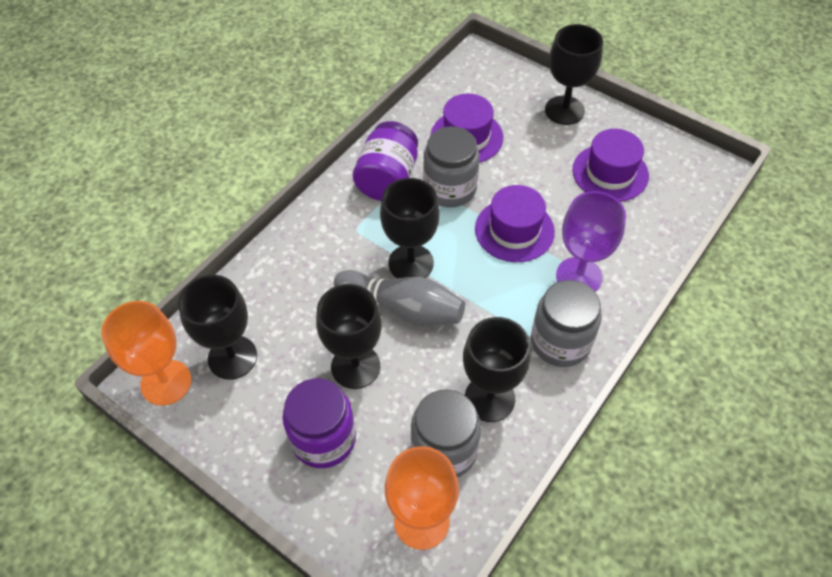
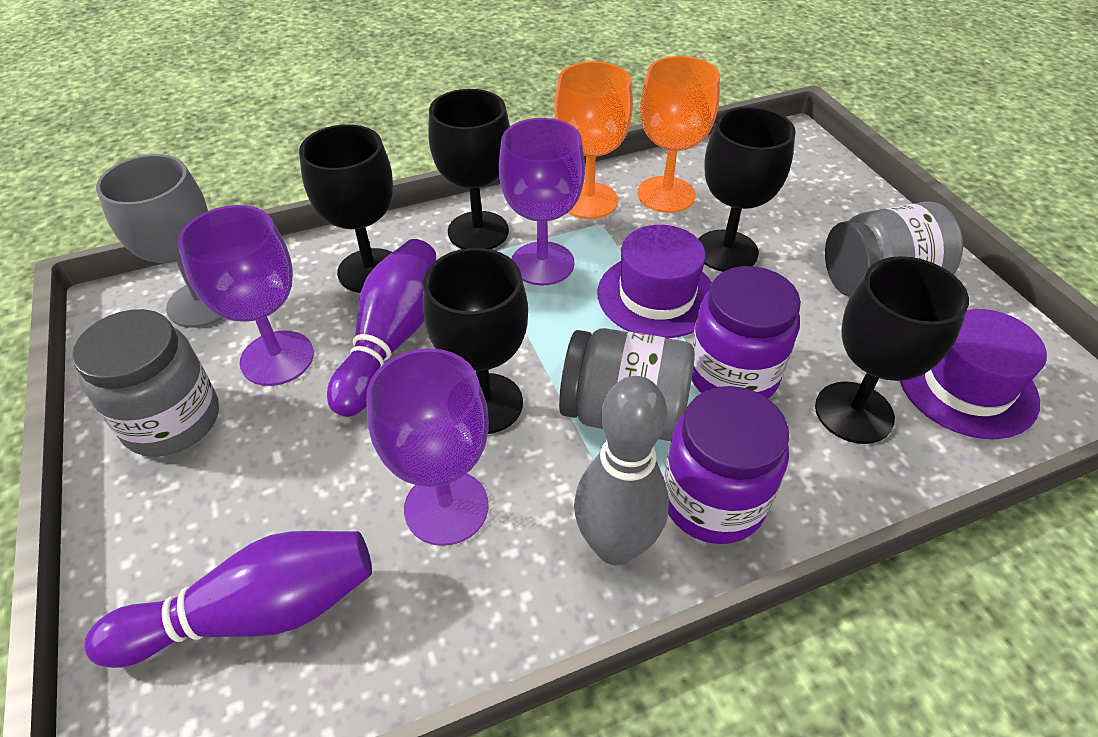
grey goblet: none = 0 -> [96,154,223,328] = 1
purple bowling pin: none = 0 -> [84,531,372,668] [327,239,436,417] = 2
purple goblet: [556,191,626,292] = 1 -> [178,205,314,386] [366,348,489,546] [499,118,585,285] = 3
purple hat: [431,94,503,163] [475,185,555,262] [572,129,649,202] = 3 -> [597,225,712,338] [900,309,1047,439] = 2

